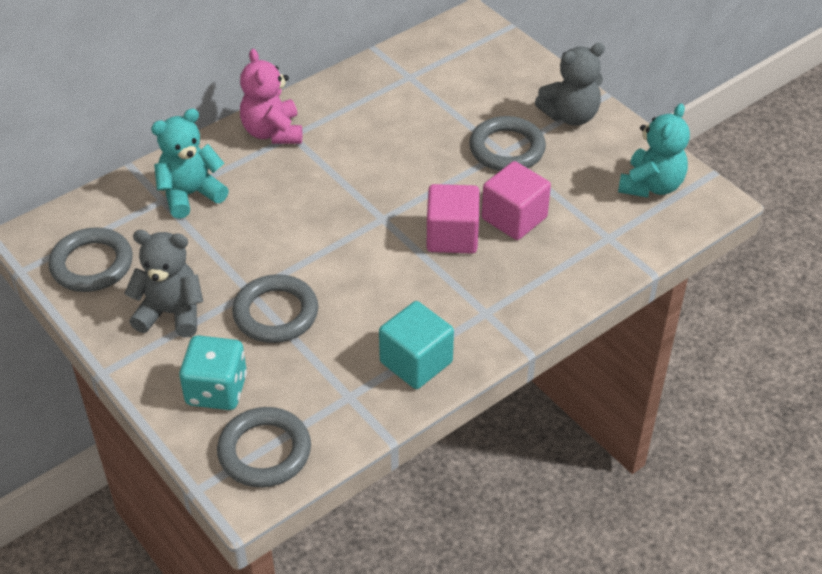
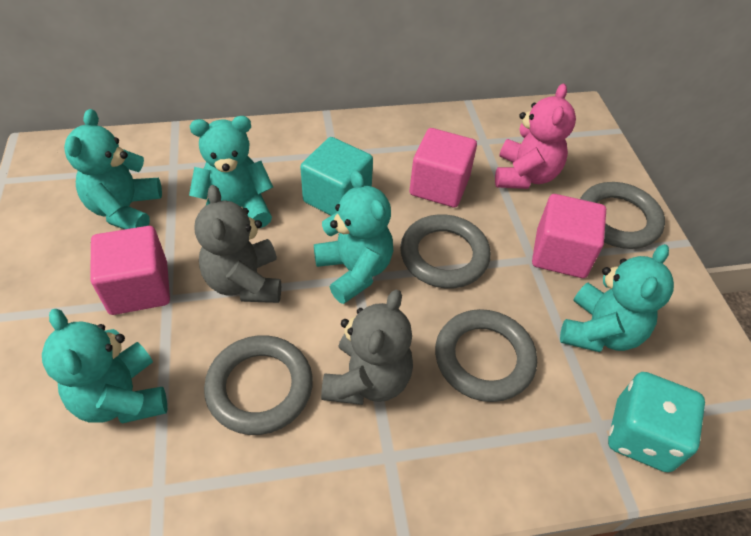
pink cube: [427,184,480,254] [482,161,551,240] = 2 -> [90,226,170,315] [410,128,477,207] [532,194,606,278] = 3
turquoise teddy bear: [151,109,229,219] [618,103,690,198] = 2 -> [42,309,167,423] [64,109,162,229] [189,116,273,228] [314,170,393,304] [560,244,674,352] = 5

